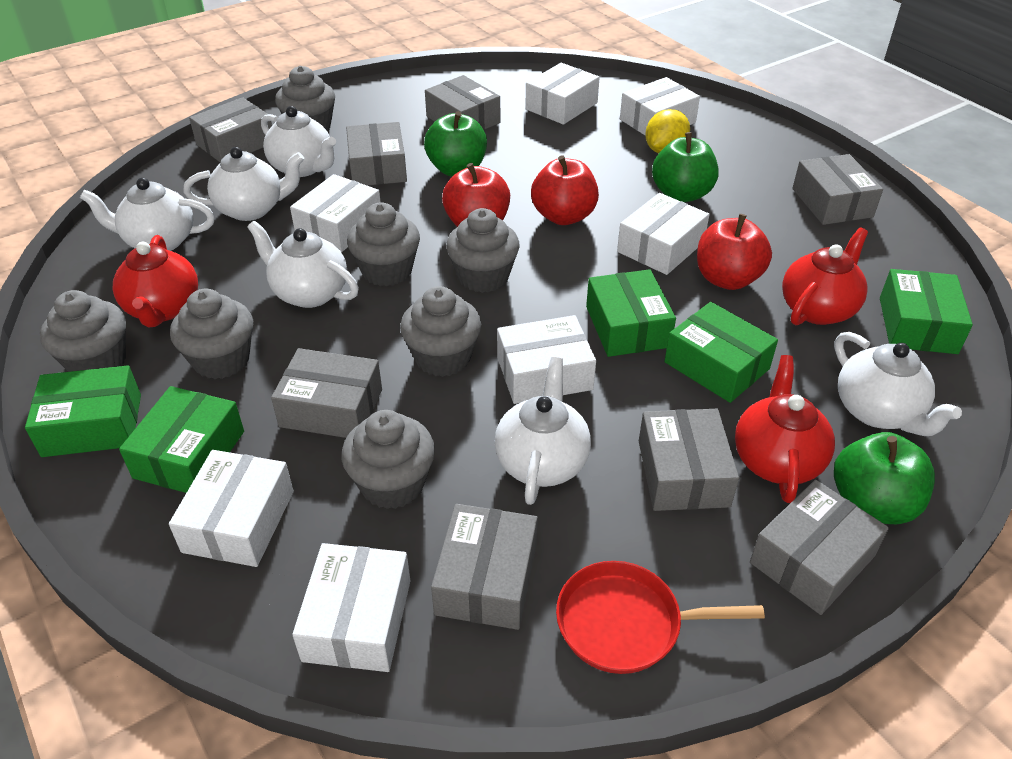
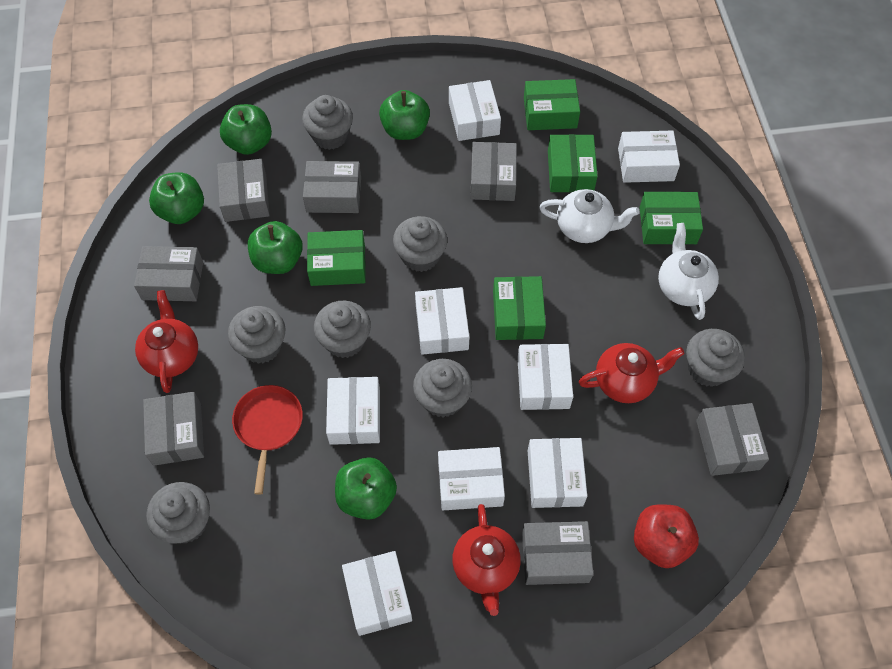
green apple: [424,111,487,176] [652,132,719,202] [834,432,935,524] = 3 -> [149,172,204,224] [220,104,272,155] [248,221,303,274] [335,457,397,520] [379,90,430,140] = 5
grey box: [189,97,272,162] [271,348,382,438] [346,122,407,186] [425,75,500,130] [431,504,538,630] [639,409,739,511] [750,480,889,615] [792,154,883,225] = 8 -> [134,246,203,301] [143,392,204,466] [217,159,270,222] [303,161,361,213] [470,142,517,201] [522,521,594,585] [696,403,769,476] = 7
red apple: [442,163,510,227] [531,155,599,225] [697,214,772,290] = 3 -> [634,504,699,568] = 1
white box: [169,450,294,567] [290,174,381,253] [292,543,410,672] [497,315,596,404] [525,63,600,125] [617,193,710,275] [620,77,700,135] = 7 -> [326,377,380,445] [342,551,412,636] [415,287,470,355] [438,447,505,510] [449,80,501,141] [517,344,573,410] [528,438,587,508] [618,130,680,183] = 8
white teapot: [80,178,215,251] [183,147,304,221] [247,221,359,308] [261,106,336,177] [494,357,591,505] [835,332,962,436] = 6 -> [539,189,640,243] [658,223,719,320] = 2
yellow lemon: [645,109,690,154] = 1 -> none = 0

